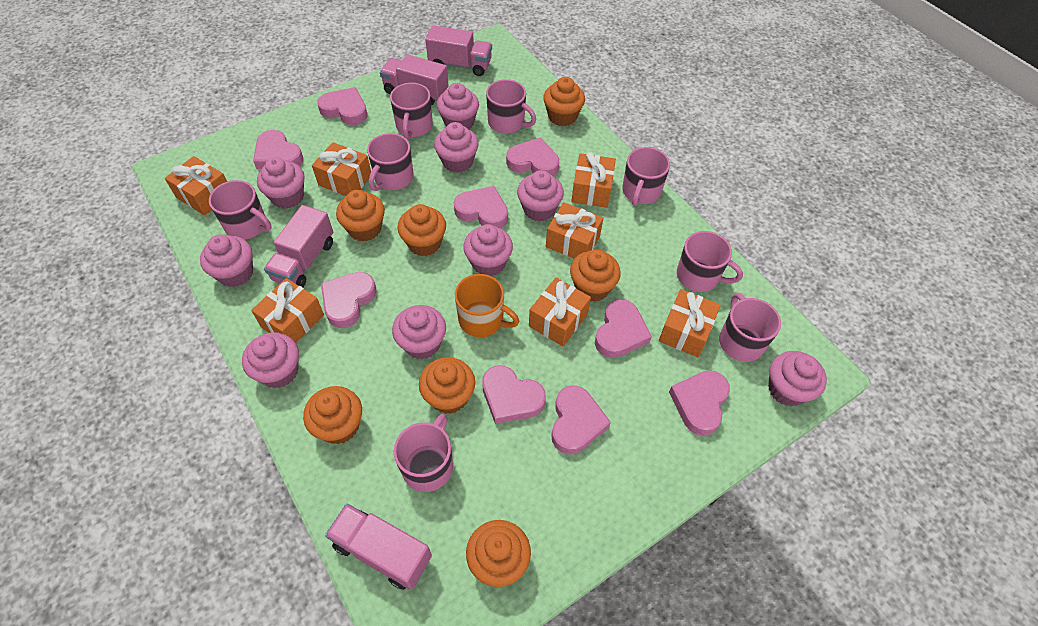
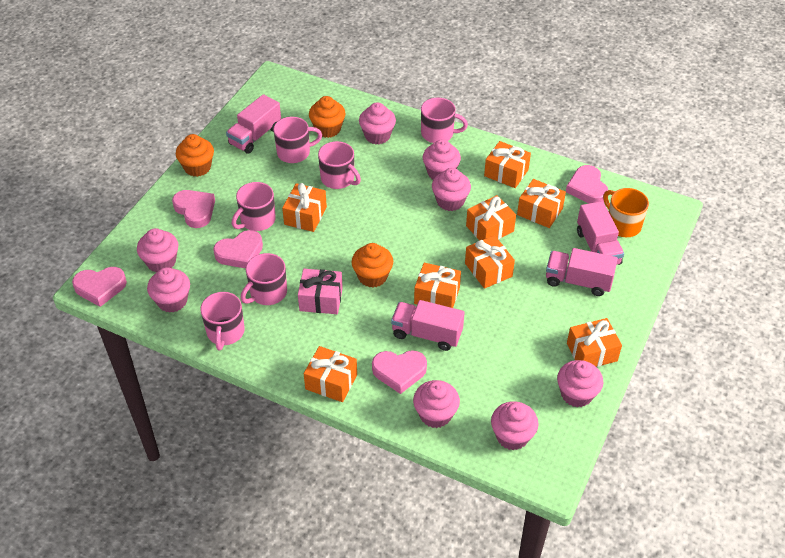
orange cupcake: [303,386,362,444] [336,190,385,242] [397,204,446,256] [419,357,475,414] [466,520,531,587] [543,77,585,126] [570,250,621,302] = 7 -> [176,134,214,177] [309,96,346,138] [352,243,393,288] = 3
orange gift: [165,156,227,216] [251,278,324,343] [312,142,371,196] [529,278,591,346] [546,202,603,259] [571,152,616,208] [659,289,721,357] = 7 -> [282,183,327,232] [304,346,357,402] [414,263,461,308] [465,235,515,289] [466,195,516,241] [484,141,531,188] [517,179,566,228] [567,318,622,367] = 8
pink cupcake: [200,234,253,287] [242,332,299,388] [257,157,304,209] [392,305,446,359] [434,122,479,173] [437,83,479,129] [463,224,513,276] [517,170,564,222] [768,351,827,407] = 9 -> [137,228,179,272] [147,267,190,313] [359,102,396,144] [413,380,460,428] [423,139,461,180] [432,168,471,211] [491,401,538,450] [557,360,603,407] = 8
pink gift: none = 0 -> [298,269,343,314] = 1
pink heart: [253,130,303,169] [317,87,367,125] [321,272,376,328] [454,186,508,228] [482,365,546,424] [506,137,559,176] [551,385,611,454] [595,299,652,358] [669,370,730,436] = 9 -> [72,267,127,307] [172,190,215,228] [213,230,263,268] [372,350,427,394] [566,165,608,204] = 5
pink mug: [209,180,272,240] [367,133,414,191] [390,83,433,139] [394,414,453,492] [486,79,536,134] [622,147,670,206] [677,231,743,292] [719,293,781,362] = 8 -> [200,292,245,351] [232,182,276,231] [241,253,287,305] [273,117,322,163] [318,141,361,189] [421,97,468,143] = 6

